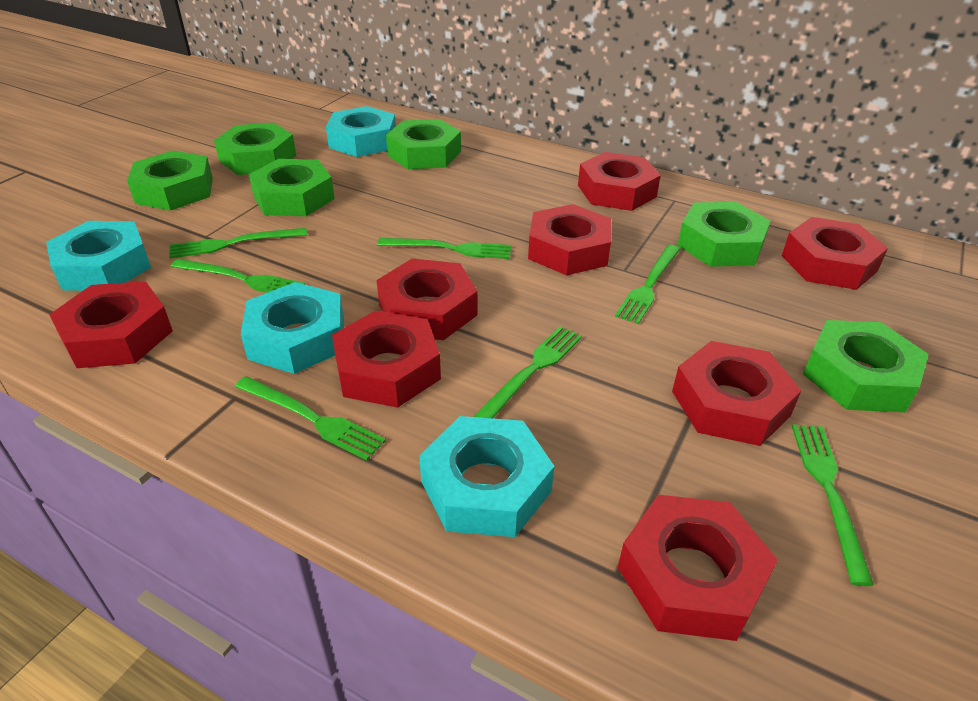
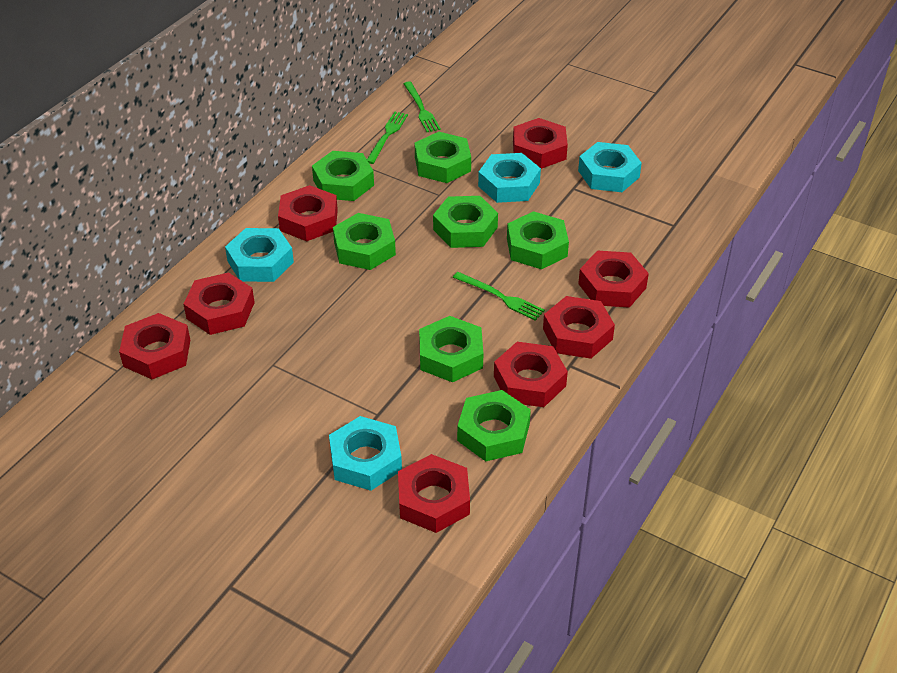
green fork: [169,228,307,258] [171,259,305,293] [235,376,386,461] [377,238,511,259] [473,326,582,418] [615,245,680,324] [792,424,874,586] = 7 -> [367,112,408,164] [403,81,441,132] [453,272,545,321] = 3
green nut: [127,151,213,211] [214,122,296,175] [249,159,335,216] [386,119,461,169] [677,202,770,267] [803,320,929,412] = 6 -> [312,151,374,201] [333,213,396,270] [415,132,471,183] [419,316,483,383] [433,196,498,248] [457,390,531,461] [507,211,569,269] = 7

